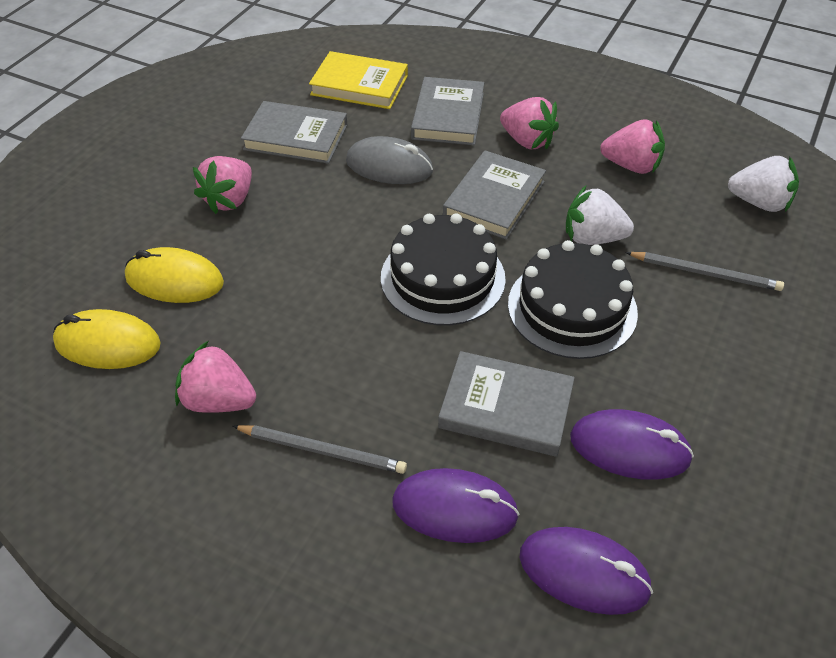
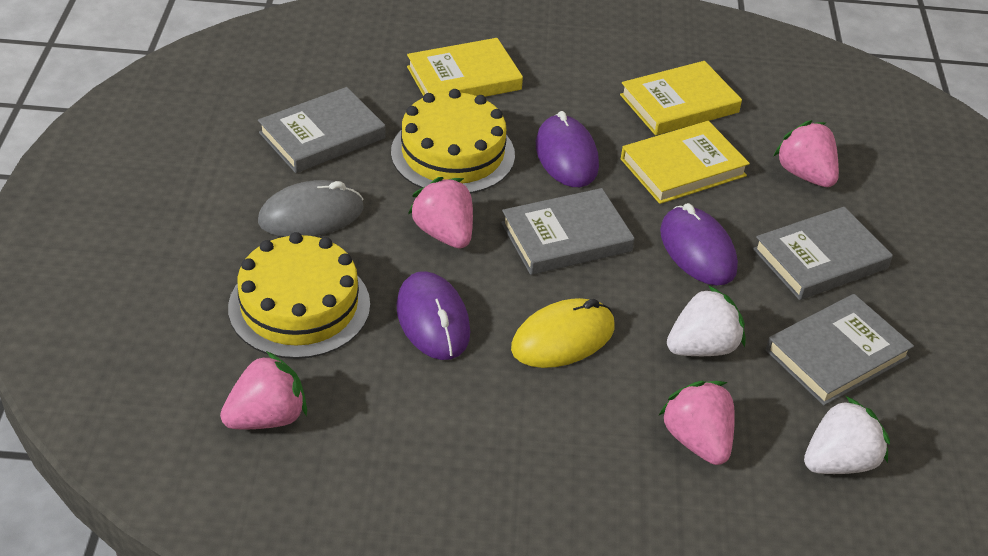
black cake: [381,213,506,325] [508,240,638,359] = 2 -> none = 0
grey pencil: [233,425,407,474] [625,252,784,291] = 2 -> none = 0
yellow book: [309,51,408,109] = 1 -> [407,38,523,97] [620,61,742,135] [621,121,750,204] = 3
yellow cake: none = 0 -> [228,232,370,359] [391,89,515,194] = 2
yellow mouse: [53,309,161,369] [125,247,224,303] = 2 -> [511,298,614,368] = 1

